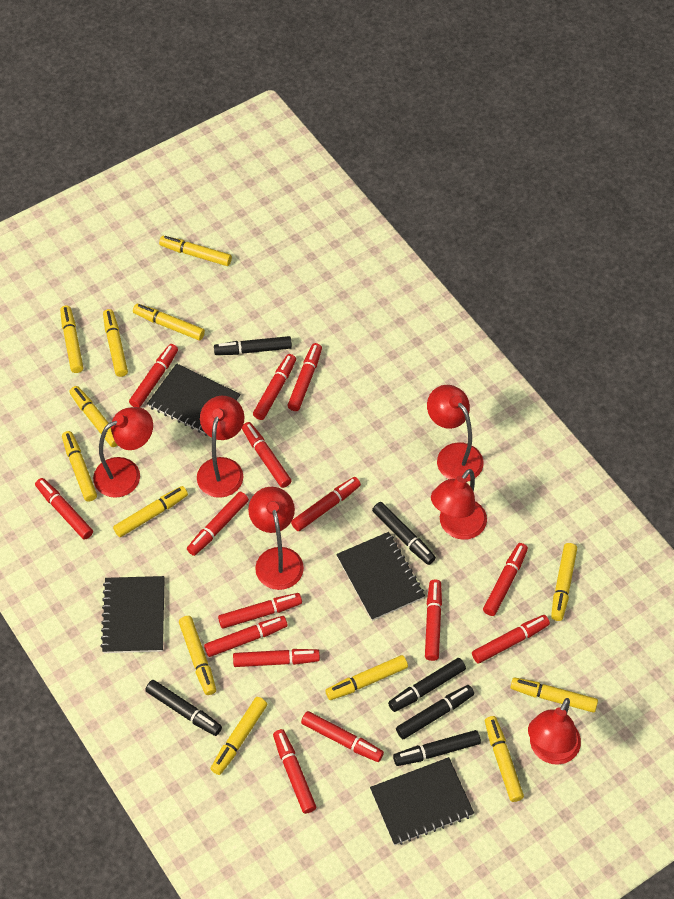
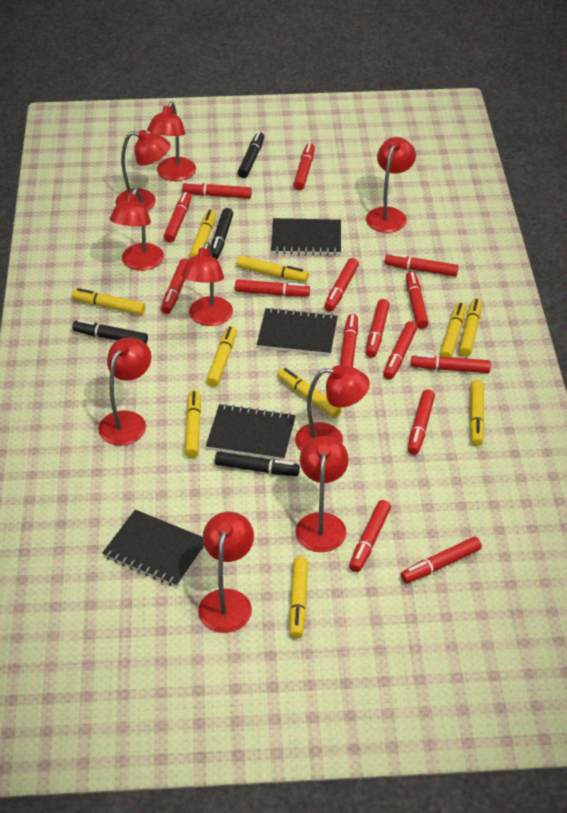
black marker: [145,680,222,736] [214,336,292,355] [372,502,436,565] [388,658,466,712] [393,730,481,766] [396,685,474,739] = 6 -> [72,319,148,344] [211,208,233,260] [215,451,300,476] [238,132,264,178] = 4
red lamp: [93,407,153,498] [197,396,244,498] [248,487,304,590] [427,385,483,482] [431,469,487,540] [528,698,581,765] = 6 -> [98,338,151,446] [110,188,164,271] [115,130,171,211] [147,101,196,181] [181,242,233,326] [198,512,254,633] [295,365,370,451] [295,436,349,552] [366,137,416,233] = 9
yellow marker: [60,306,83,373] [62,431,97,502] [70,386,118,447] [103,309,128,377] [113,486,188,537] [133,304,205,340] [159,236,232,266] [179,616,216,695] [211,697,267,775] [325,655,408,700] [485,716,524,802] [510,677,598,713] [551,543,577,621] = 13 -> [72,288,145,315] [185,390,201,458] [189,210,216,258] [206,326,237,387] [237,256,309,282] [277,368,342,418] [289,556,308,639] [440,303,466,357] [459,298,482,357] [470,380,485,446] = 10

